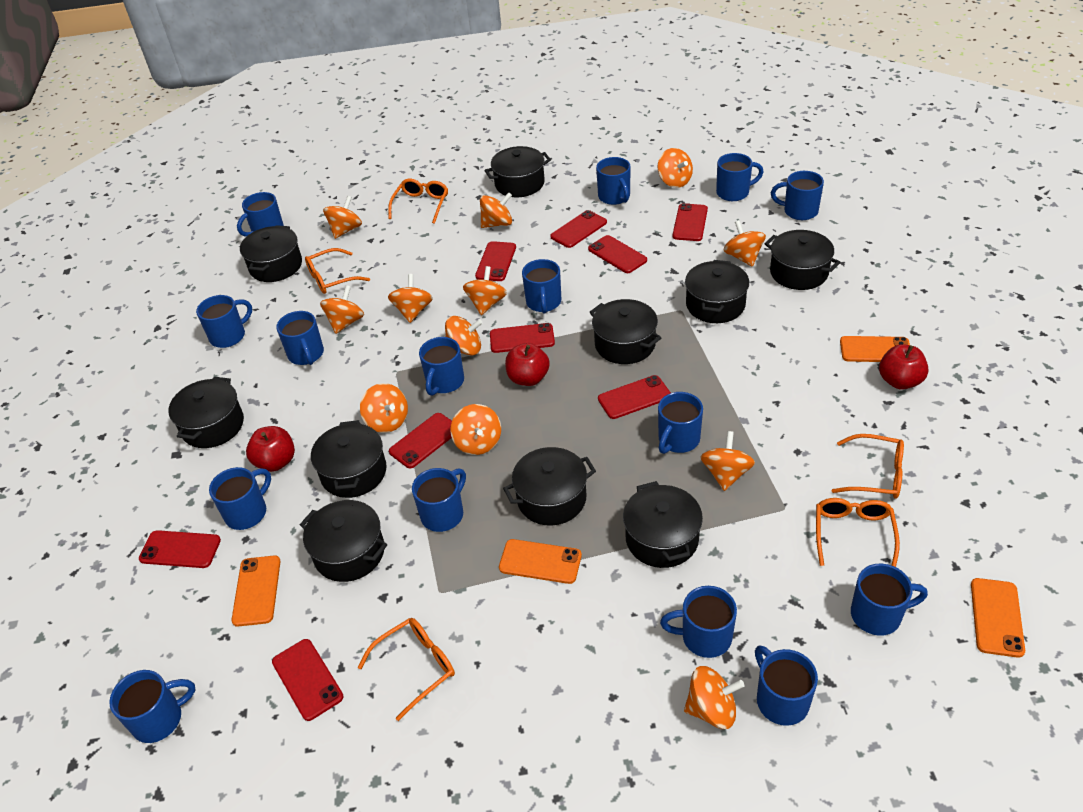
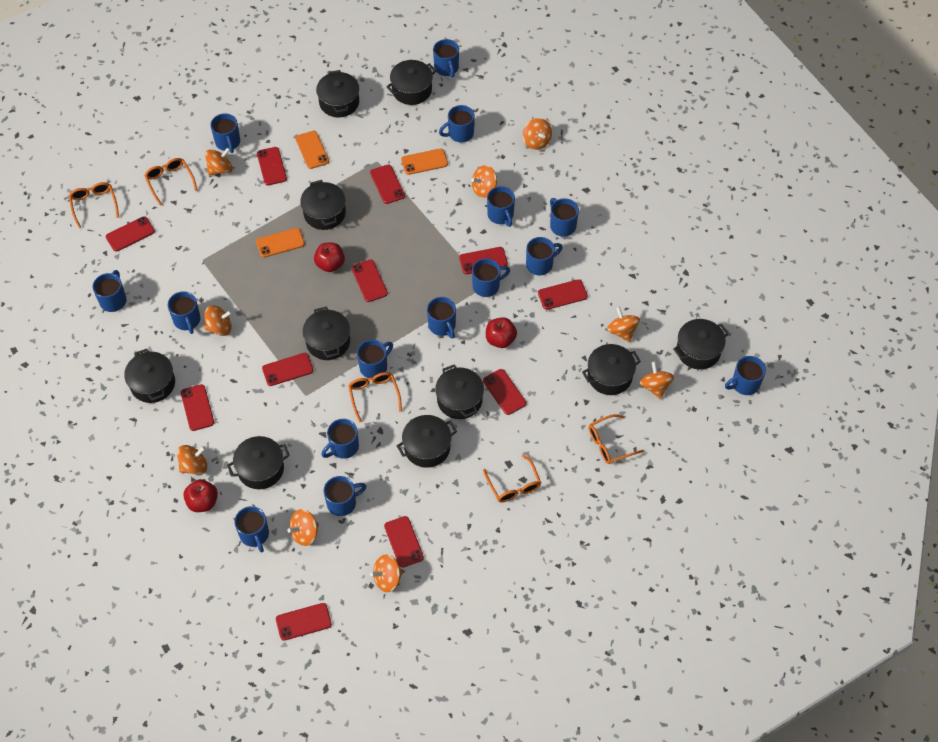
orange phone: [232,555,280,626] [499,539,582,584] [840,336,910,362] [971,578,1025,658] = 4 -> [256,228,305,258] [295,131,329,169] [401,149,448,175] = 3
orange spinning top: [320,285,364,334] [323,196,362,239] [360,383,408,433] [388,274,433,323] [445,316,482,355] [450,404,501,455] [463,266,507,315] [480,192,512,228] [658,148,693,188] [684,666,745,729] [700,431,755,491] [723,220,766,267] = 12 -> [177,445,207,475] [204,305,232,336] [205,147,233,175] [288,509,319,546] [370,554,403,592] [471,165,497,198] [523,118,552,150] [607,306,640,342] [639,361,674,399] = 9
red phone: [139,530,221,568] [272,639,343,721] [389,413,452,468] [475,241,516,281] [490,323,555,353] [550,210,607,248] [588,235,647,273] [598,375,671,419] [672,203,708,241] = 9 -> [106,216,155,252] [181,384,214,431] [257,147,287,186] [262,353,313,386] [276,603,332,641] [351,260,388,302] [370,164,405,204] [384,516,424,568] [459,247,508,274] [483,369,526,415] [538,279,588,310] = 11

